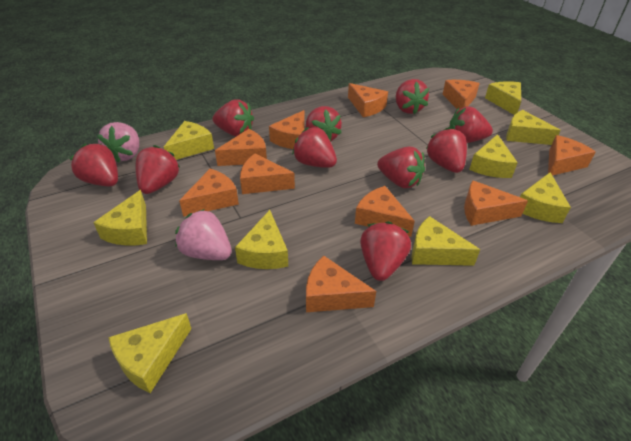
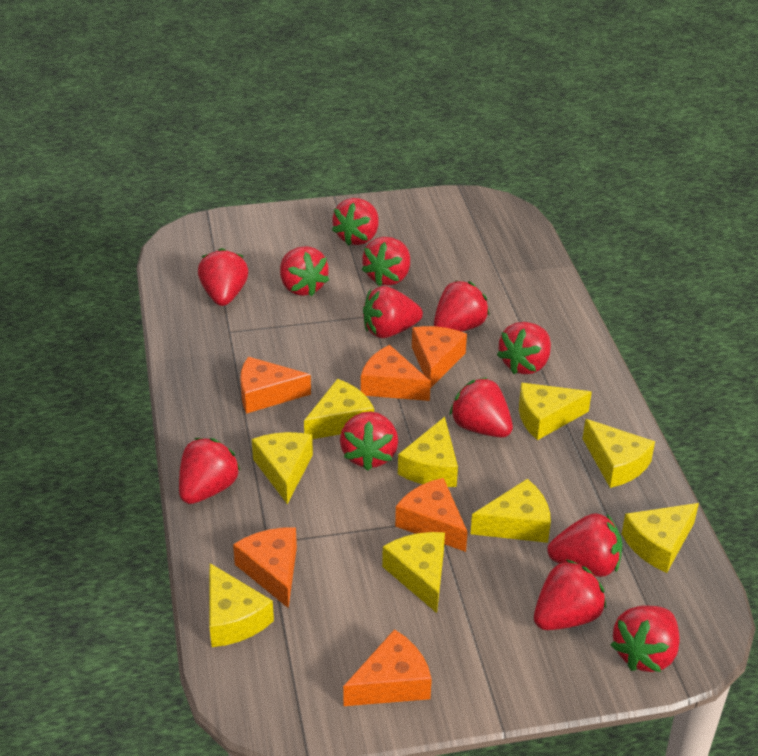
orange cheese: [179,169,239,217] [215,129,267,166] [240,154,295,194] [269,110,304,149] [306,256,376,312] [348,83,388,117] [355,186,415,237] [443,80,480,109] [464,180,528,226] [548,135,595,176] = 10 -> [233,527,297,608] [240,357,311,414] [343,629,432,706] [361,345,431,401] [395,478,468,552] [412,326,467,389] = 6
pink strawberry: [97,122,139,163] [175,209,232,260] = 2 -> none = 0
red strawberry: [70,143,118,186] [136,145,180,194] [213,99,254,136] [292,127,337,168] [306,106,342,142] [360,221,411,281] [377,147,425,188] [396,79,429,115] [426,127,467,173] [449,106,493,143] = 10 -> [179,438,240,504] [198,248,248,306] [280,246,329,296] [332,198,379,246] [340,411,398,471] [362,237,410,286] [363,286,423,338] [434,281,489,332] [449,377,513,438] [497,322,551,374] [534,559,606,630] [547,513,622,577] [611,605,680,672] = 13

